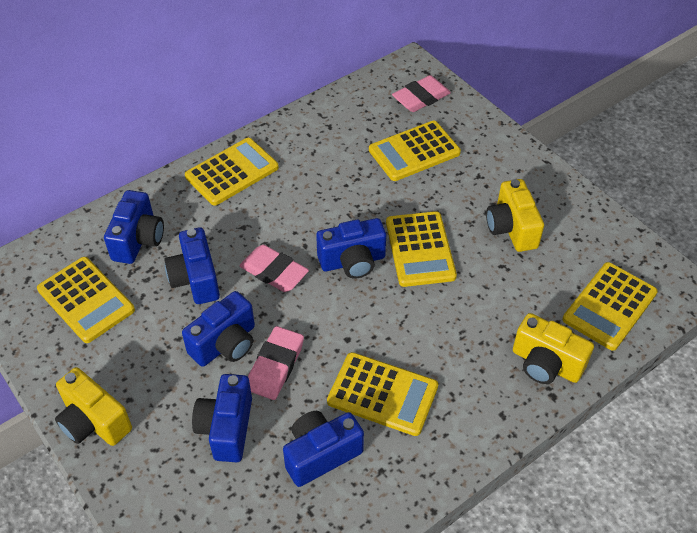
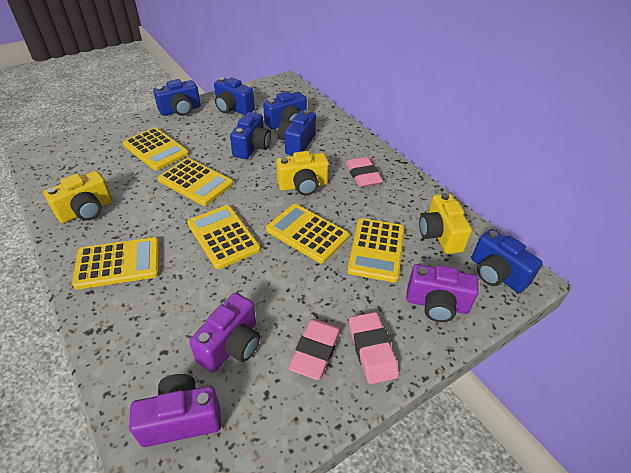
purple camera: none = 0 -> [129,374,221,447] [189,293,260,373] [406,264,479,322] = 3

